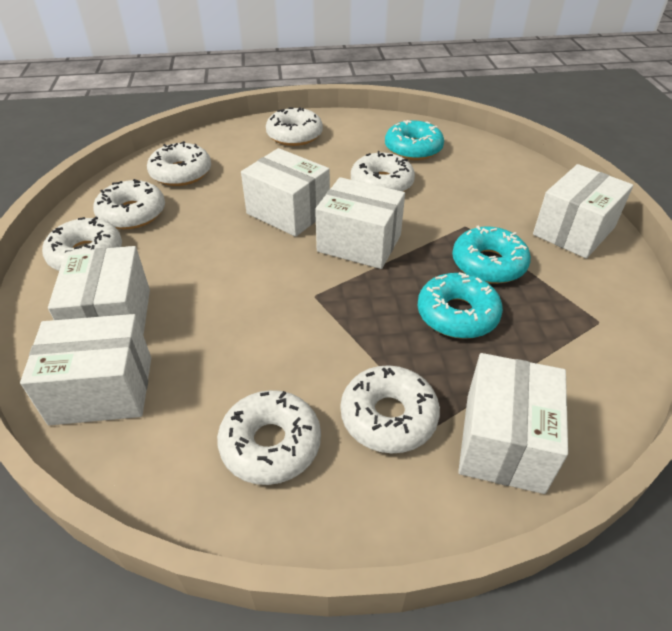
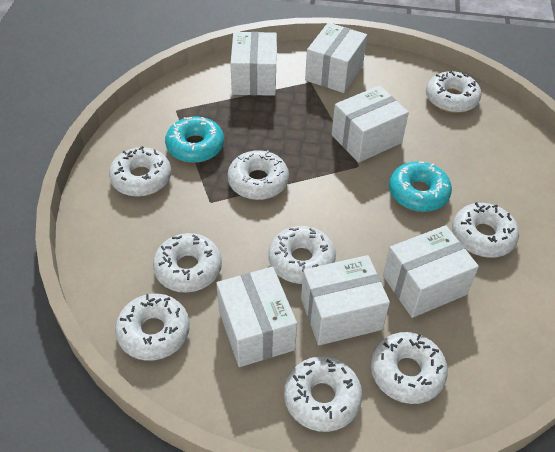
turquoise donut: [385,120,444,160] [418,272,503,339] [452,226,531,284] = 3 -> [165,116,224,163] [389,161,452,212] = 2
white donut: [42,217,122,271] [93,179,165,229] [147,141,211,186] [217,390,321,485] [266,107,323,146] [341,365,440,453] [351,151,415,192] = 7 -> [109,146,171,197] [115,294,190,361] [153,233,222,293] [228,150,289,200] [268,226,336,284] [284,356,362,432] [371,332,448,404] [426,70,482,113] [452,202,519,258] = 9

